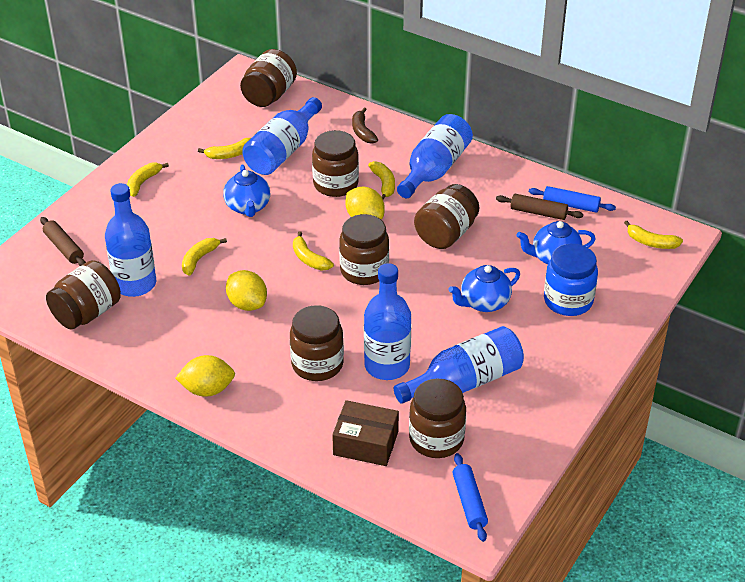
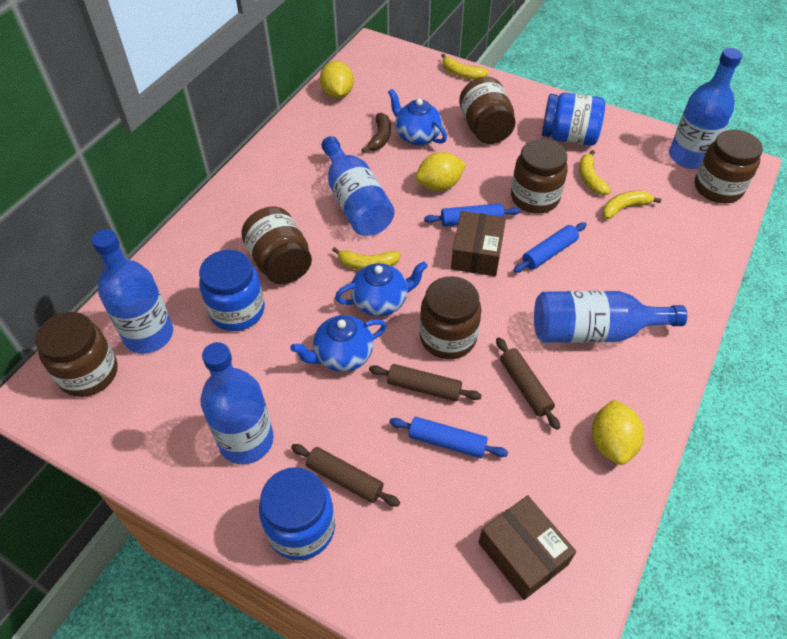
blue jar: [544,244,598,316] = 1 -> [199,250,265,331] [259,467,335,560] [542,93,605,146] = 3
blue rolling pin: [452,453,488,542] [529,186,616,213] = 2 -> [389,417,508,458] [424,203,521,226] [514,222,587,273] = 3
brown box: [332,400,399,466] = 1 -> [451,211,506,276] [478,495,576,600] = 2
brown jar: [46,260,121,329] [240,49,297,107] [290,305,344,381] [312,130,359,197] [339,214,389,285] [409,379,466,458] [414,184,479,249] = 7 -> [35,312,118,397] [241,207,312,284] [420,276,481,359] [459,76,516,144] [511,139,568,214] [695,130,763,203] = 6
brown rolling pin: [40,217,86,266] [496,194,583,220] = 2 -> [291,444,400,507] [369,364,482,401] [496,338,560,430] = 3
yellow banana: [127,163,169,197] [182,238,227,276] [198,138,251,159] [293,231,334,271] [368,161,395,200] [624,221,683,249] = 6 -> [332,247,401,270] [441,54,489,79] [579,150,611,195] [602,191,661,219] = 4

